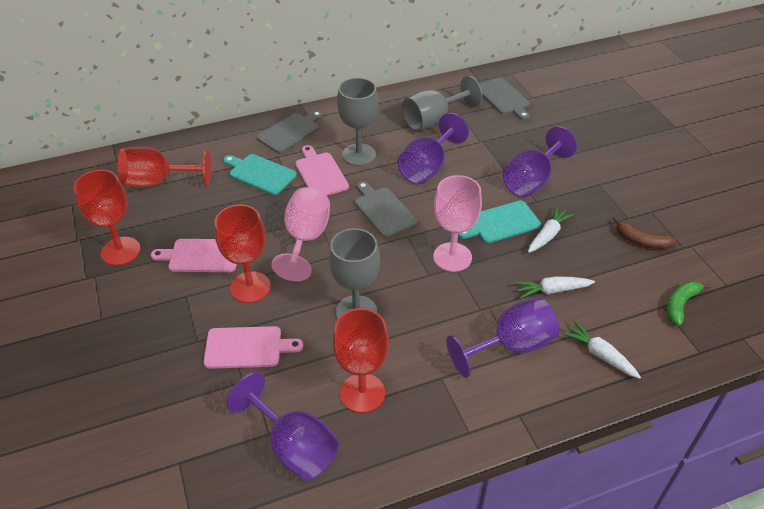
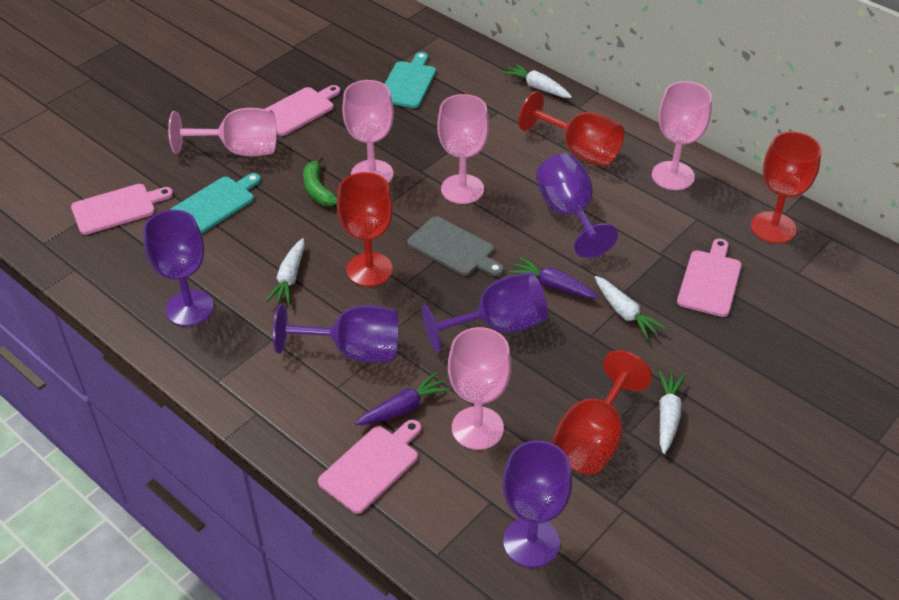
brown banana: [613,217,676,249] = 1 -> none = 0
grey cutting board: [257,110,323,153] [354,181,418,238] [479,78,530,120] = 3 -> [407,216,504,276] = 1
grey goblet: [329,228,380,319] [337,78,378,166] [402,76,482,131] = 3 -> none = 0
pink cutting board: [151,239,237,272] [203,326,303,369] [295,145,349,196] = 3 -> [71,184,173,235] [265,85,340,136] [318,419,421,514] [677,238,742,317] = 4
pink goblet: [271,187,330,281] [433,175,482,272] = 2 -> [168,108,277,156] [342,80,394,183] [437,94,489,204] [448,327,511,450] [652,81,712,190] = 5
purple carrot: none = 0 -> [355,372,450,425] [509,257,598,298] = 2
purple goblet: [227,372,339,481] [397,113,469,184] [446,297,559,378] [503,126,577,197] = 4 -> [143,210,214,326] [273,304,399,363] [422,272,548,353] [502,440,572,568] [536,153,618,258] = 5
white carrot: [515,276,595,299] [528,206,574,253] [562,321,641,379] = 3 -> [265,238,305,306] [503,63,572,98] [595,276,666,340] [658,370,685,454] = 4

